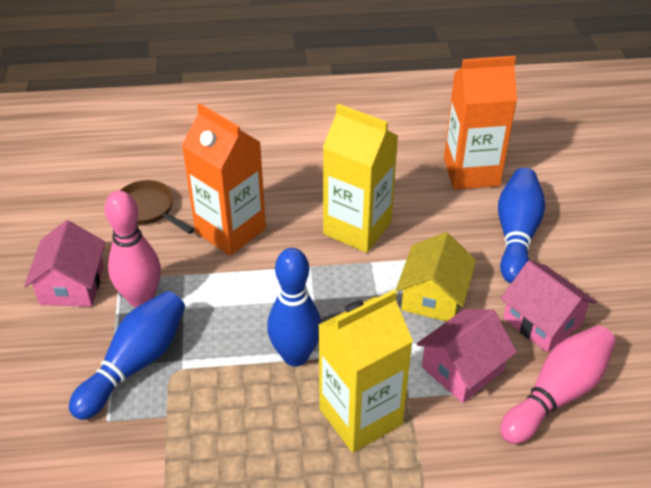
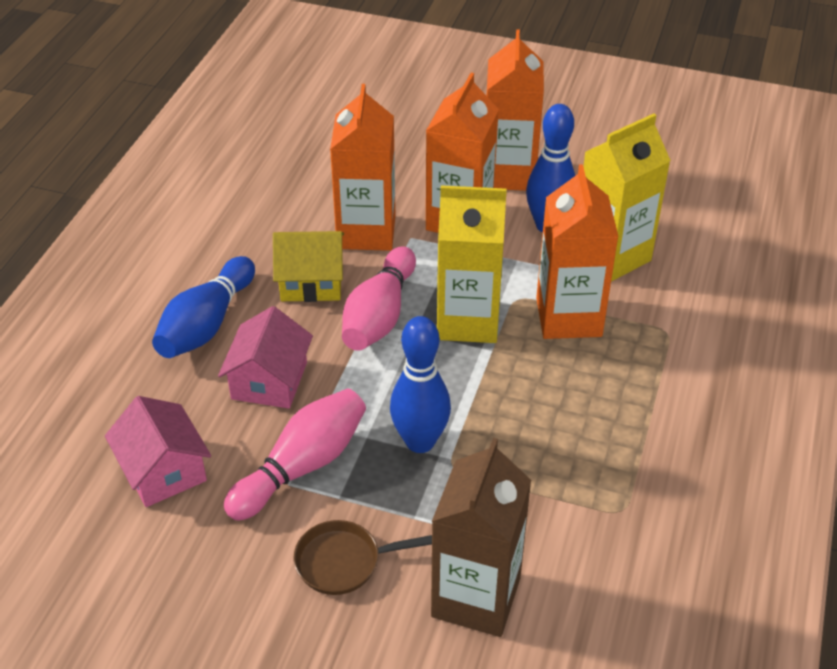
brown carton: none = 0 -> [431,438,531,637] = 1
orange carton: [182,103,266,256] [444,56,517,190] = 2 -> [330,84,395,251] [426,73,499,233] [487,29,544,191] [536,164,619,339] = 4
pink house: [24,220,106,307] [417,309,517,403] [500,261,596,353] = 3 -> [105,396,211,507] [218,306,313,409] = 2

